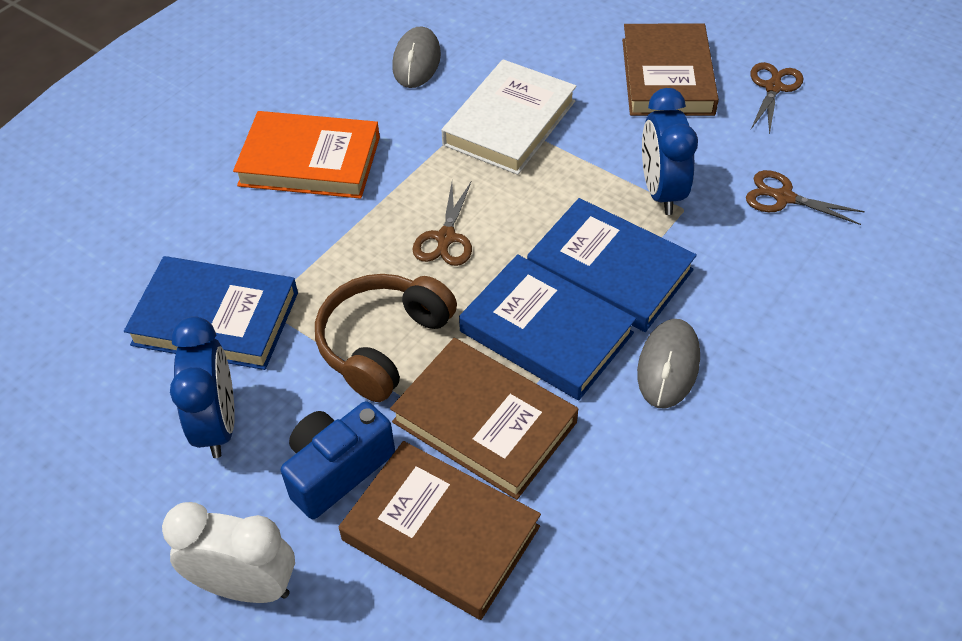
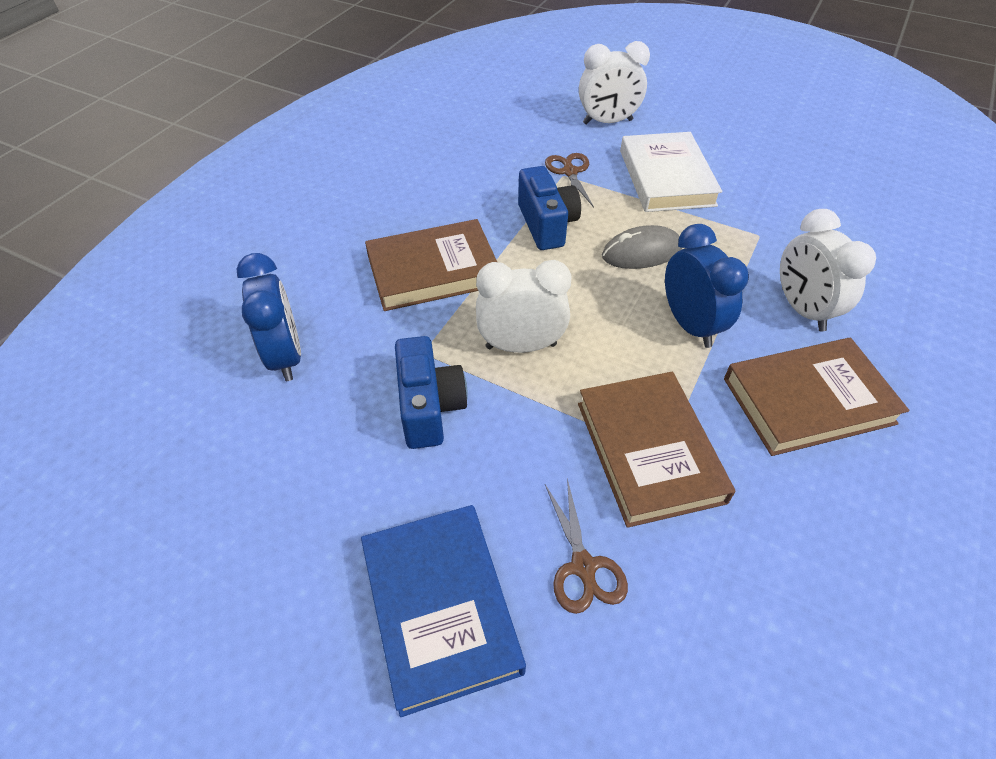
blue book: [124,256,298,370] [459,254,636,400] [527,198,697,332] = 3 -> [361,505,526,717] = 1
blue camera: [281,401,395,519] = 1 -> [395,336,468,449] [518,166,581,250] = 2
brown headphones: [315,274,457,402] = 1 -> none = 0
brown scissors: [412,182,472,266] [746,170,865,225] [751,62,804,135] = 3 -> [545,153,594,208] [545,478,628,614] = 2
grey mouse: [392,27,441,88] [637,319,700,409] = 2 -> [602,225,682,269] = 1
orange book: [233,111,380,199] = 1 -> none = 0
white clock: [162,502,295,603] = 1 -> [476,260,572,353] [579,41,650,125] [780,209,876,331] = 3

